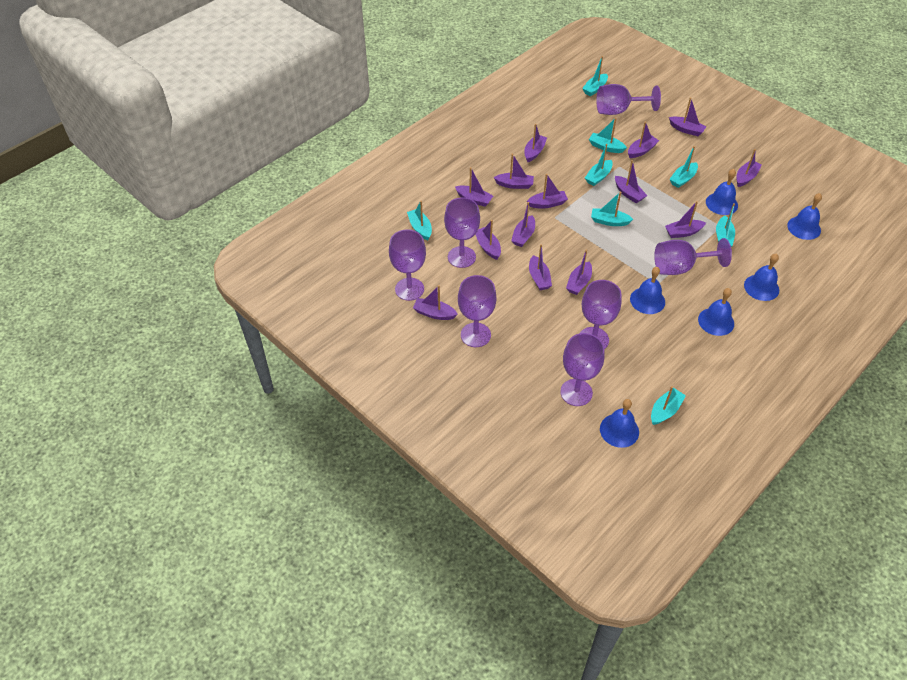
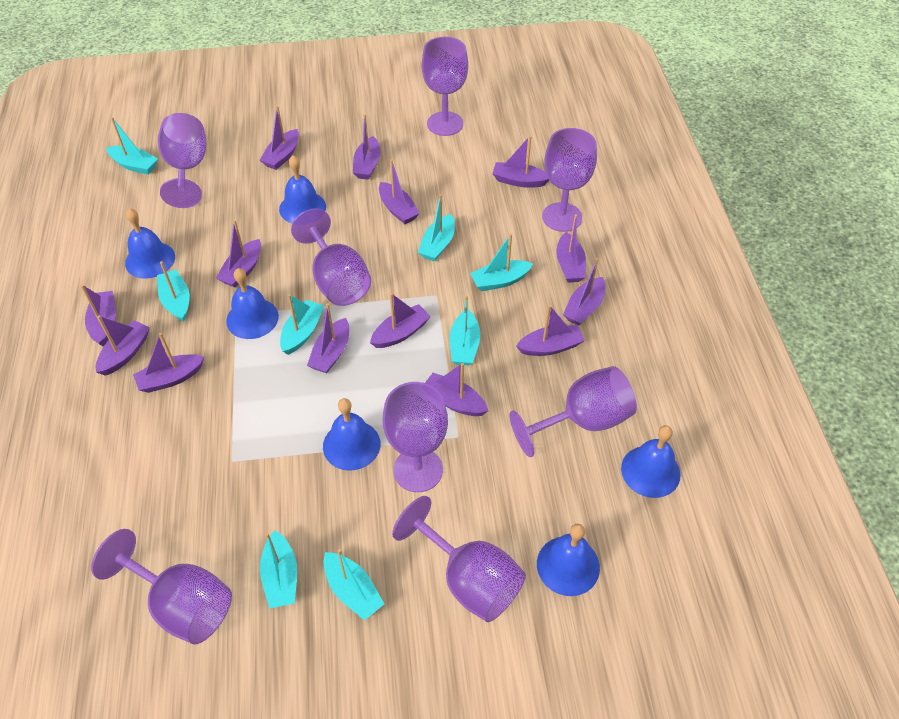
purple goblet: [389,229,426,301] [444,197,480,268] [458,275,497,347] [560,333,605,406] [580,280,622,349] [596,84,661,115] [654,238,732,275] = 7 -> [91,529,232,644] [158,113,206,208] [291,208,371,306] [383,382,448,492] [392,496,526,622] [422,37,468,136] [510,366,637,457] [542,128,597,232] = 8

